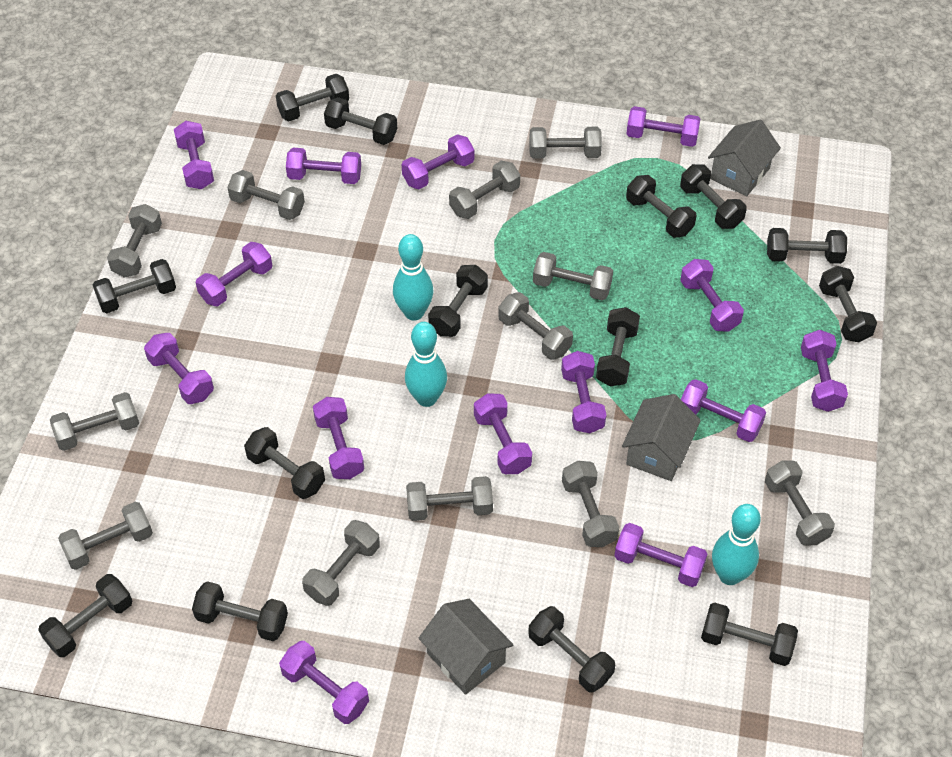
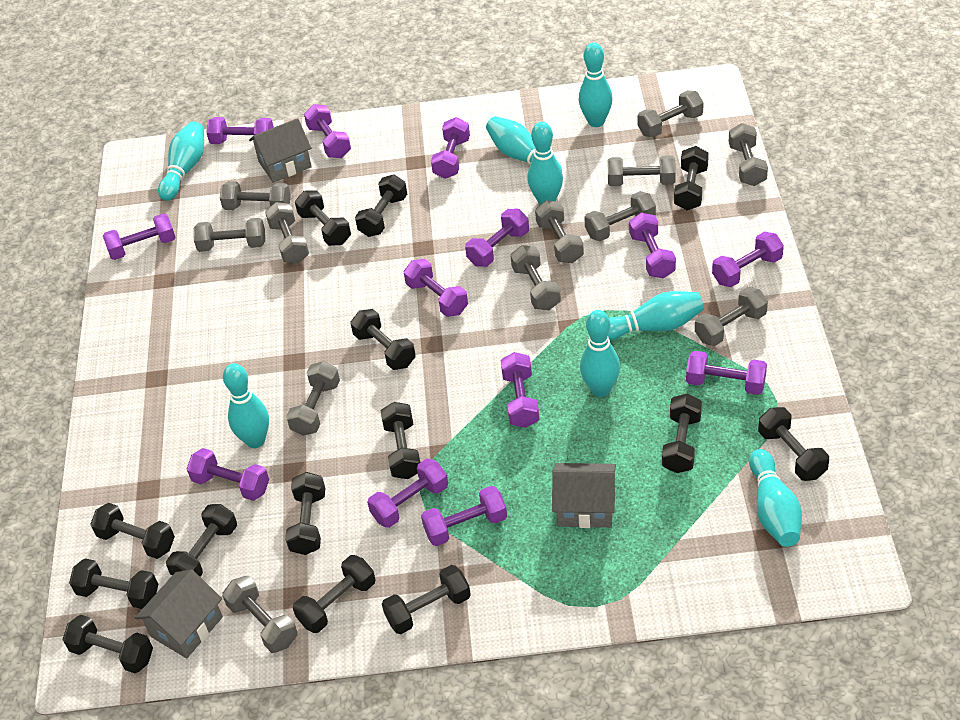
purple dumbbell: [144,333,214,404] [174,121,214,189] [196,242,272,306] [279,641,369,724] [286,148,361,184] [313,397,364,479] [402,134,474,189] [474,393,532,474] [561,351,606,433] [614,523,707,587] [626,106,700,147] [680,259,744,332] [681,379,766,442] [801,330,848,412] = 14 -> [103,213,176,260] [187,448,269,501] [206,117,274,144] [304,104,351,158] [367,458,448,528] [404,259,468,317] [421,486,507,546] [431,117,470,179] [465,209,529,267] [501,352,540,428] [629,212,676,278] [686,351,767,395] [712,231,784,287] = 13
turquoise bowling pin: [393,234,433,321] [405,322,447,407] [712,504,761,585] = 3 -> [158,121,204,201] [223,363,269,448] [486,116,562,169] [528,122,563,205] [579,43,613,127] [580,310,620,397] [608,291,704,341] [749,449,802,547] = 8

